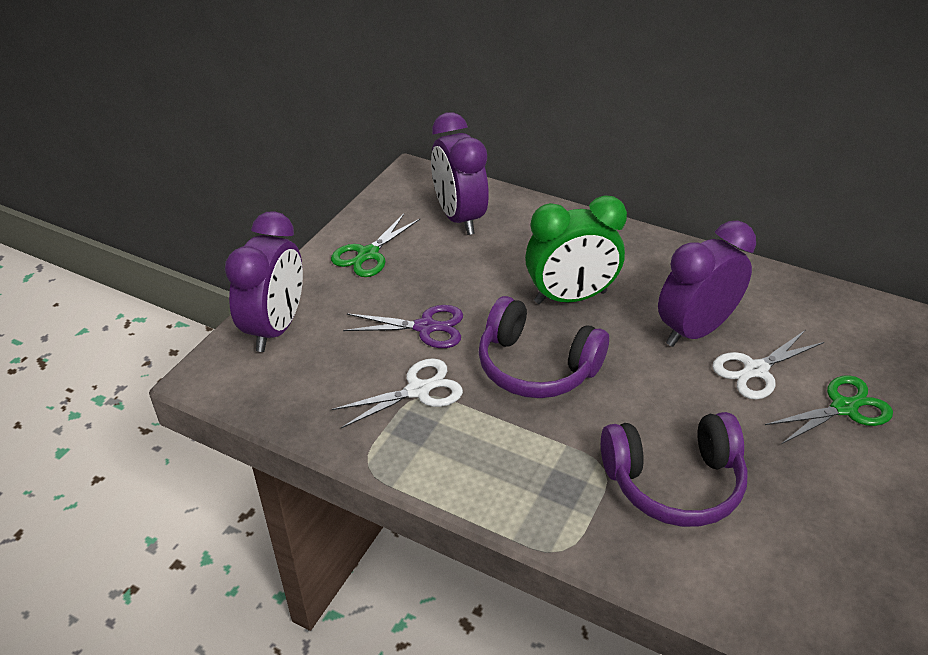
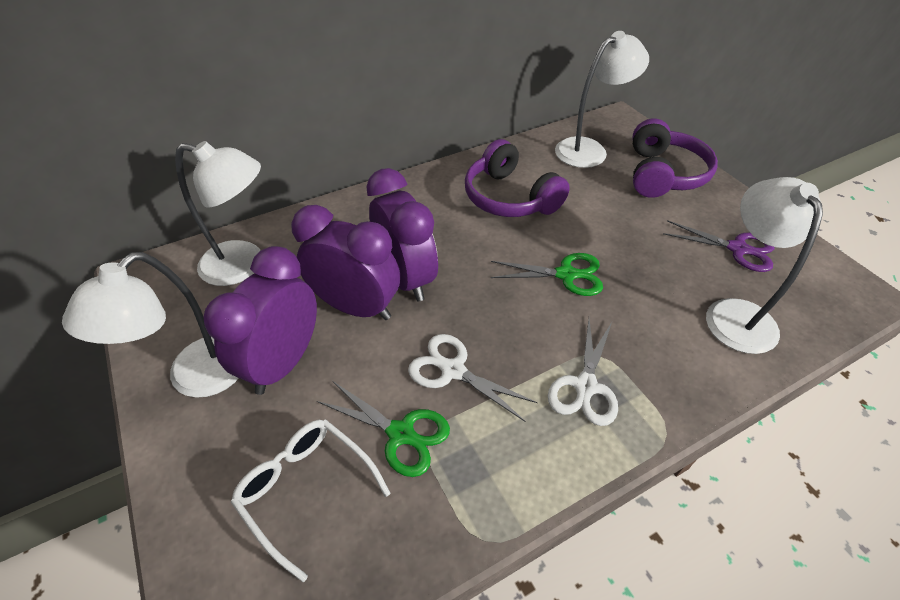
green clock: [525,195,627,304] = 1 -> none = 0
white glasses: none = 0 -> [231,420,390,582] = 1
white lamp: none = 0 -> [62,252,239,398] [175,141,261,286] [555,31,649,168] [706,177,823,354] = 4

